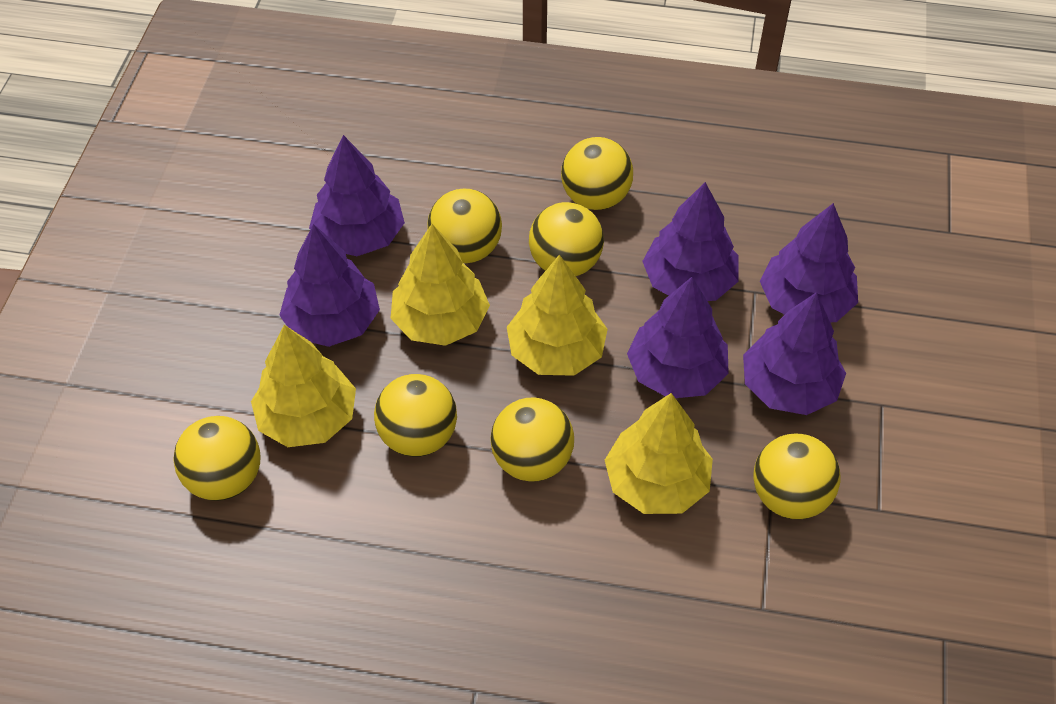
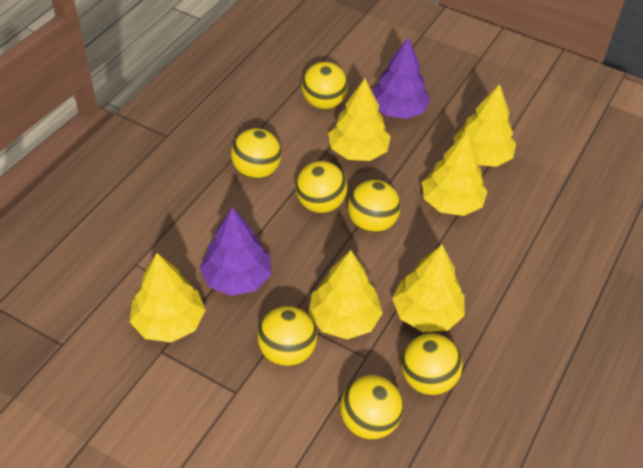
purple tree: [279,224,380,347] [309,135,405,256] [627,277,729,398] [642,182,739,301] [743,292,846,415] [760,203,858,322] = 6 -> [200,207,271,296] [371,38,430,119] = 2
yellow tree: [251,325,356,447] [390,224,490,346] [507,255,608,376] [605,393,713,514] = 4 -> [130,253,205,342] [308,250,383,339] [328,79,391,161] [392,245,465,332] [422,131,488,216] [453,84,516,167] = 6

